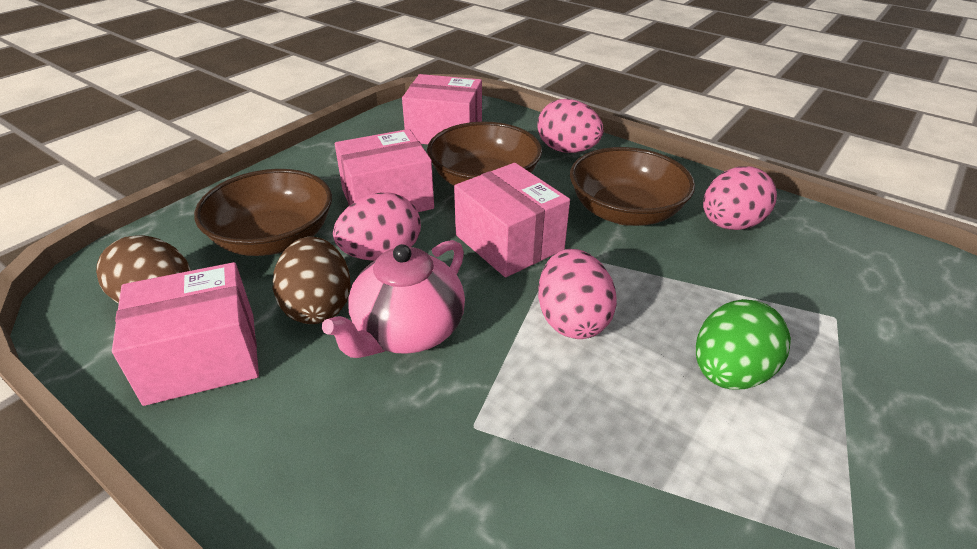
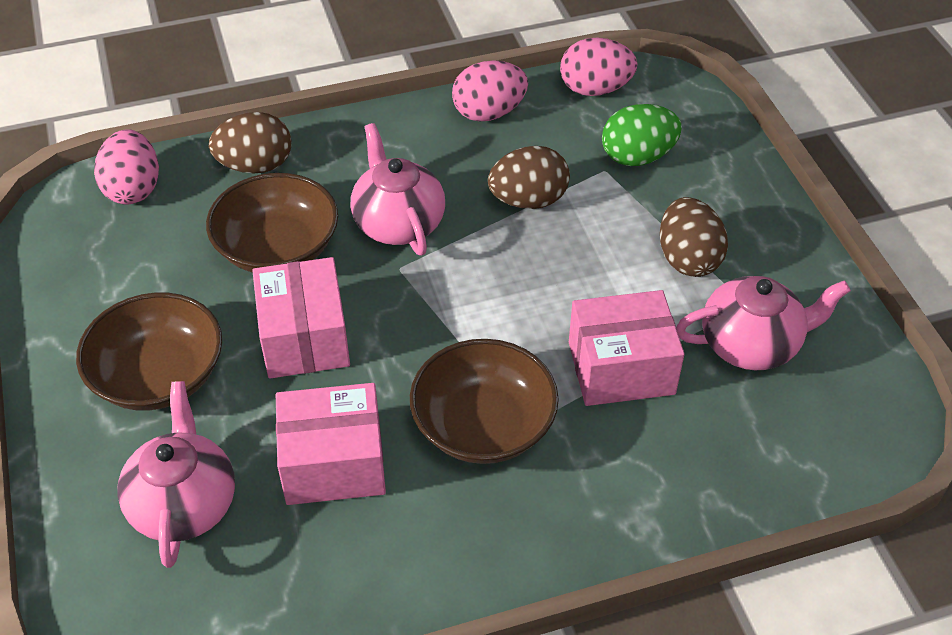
brown egg: [96,235,191,304] [273,237,351,324] = 2 -> [209,112,291,173] [488,146,570,209] [660,197,728,277] = 3
pink box: [112,262,259,406] [335,129,434,212] [402,74,482,144] [454,163,570,277] = 4 -> [252,257,350,379] [276,383,386,505] [569,290,685,406] = 3
pink egg: [333,193,421,261] [537,99,603,153] [538,249,617,339] [703,166,777,230] = 4 -> [94,129,159,205] [452,60,528,122] [560,38,637,96] = 3
pink teapot: [322,240,465,358] = 1 -> [117,381,235,568] [351,123,445,255] [676,276,851,370] = 3

